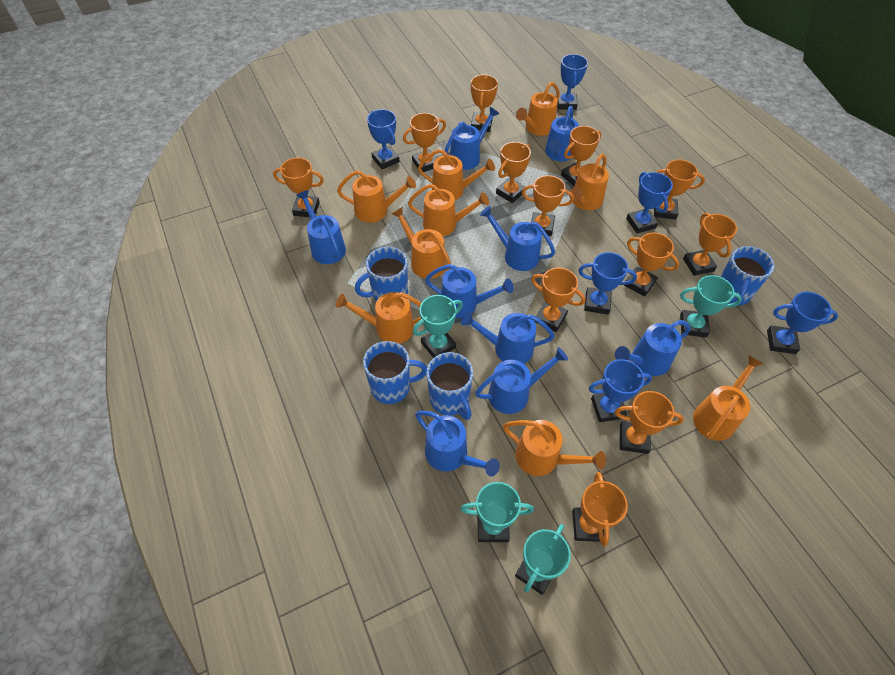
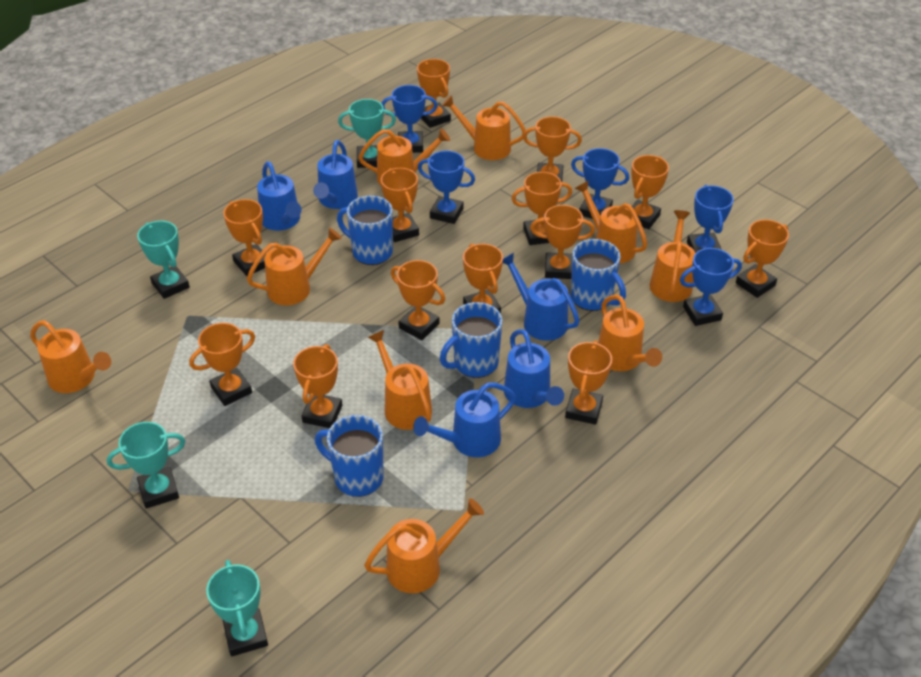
blue trophy: [367,109,399,169] [557,54,588,110] [579,252,637,315] [589,359,652,422] [626,172,673,233] [767,292,838,354] = 6 -> [381,85,438,153] [418,151,475,224] [571,148,629,219] [680,248,742,326] [687,185,734,253] = 5
blue watering can: [296,190,346,264] [415,411,500,477] [425,264,514,318] [445,107,499,170] [461,311,555,364] [475,347,568,414] [480,206,555,271] [545,106,579,161] [615,320,690,376] = 9 -> [257,161,302,231] [313,140,358,209] [413,382,516,457] [503,253,580,341] [504,329,564,408] = 5
orange trophy: [273,158,324,217] [403,113,446,172] [471,75,498,132] [496,142,531,203] [522,175,574,236] [531,268,585,332] [561,126,601,186] [572,472,628,546] [615,391,684,454] [624,232,679,297] [654,159,705,220] [683,213,737,276] = 12 -> [189,323,255,406] [223,199,266,276] [293,344,342,428] [381,168,419,242] [391,260,445,340] [417,59,451,128] [463,243,503,313] [511,172,572,245] [523,116,582,182] [530,205,595,279] [565,340,612,425] [631,155,669,229] [736,219,789,298] = 13

